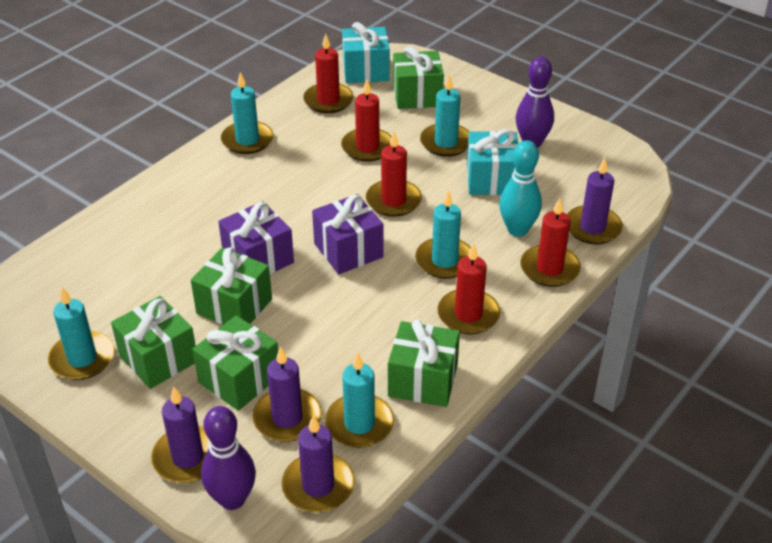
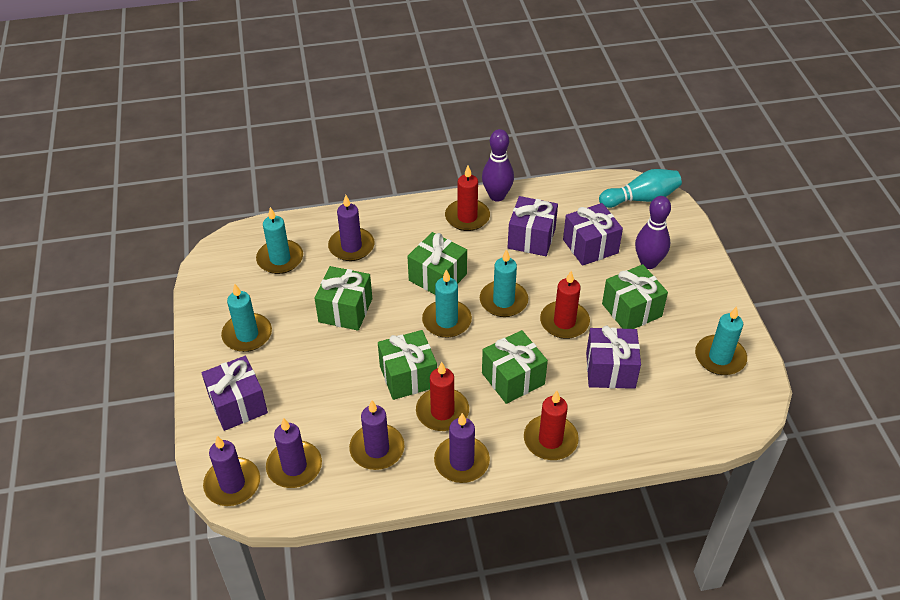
purple candle: [151,386,210,483] [252,346,322,442] [281,415,354,512] [567,158,623,244] = 4 -> [203,436,260,506] [266,418,322,488] [328,195,375,261] [349,400,405,470] [434,413,490,483] = 5
purple gift: [218,201,294,274] [312,194,384,274] = 2 -> [202,356,268,431] [508,196,558,256] [563,203,623,266] [586,326,641,389] = 4
red candle: [303,34,354,113] [341,79,392,162] [366,131,422,217] [438,243,500,334] [520,198,581,287] = 5 -> [416,362,469,431] [445,165,490,231] [524,391,579,460] [540,271,590,339] = 4
turquoise gift: [342,22,390,83] [467,129,518,195] = 2 -> none = 0

